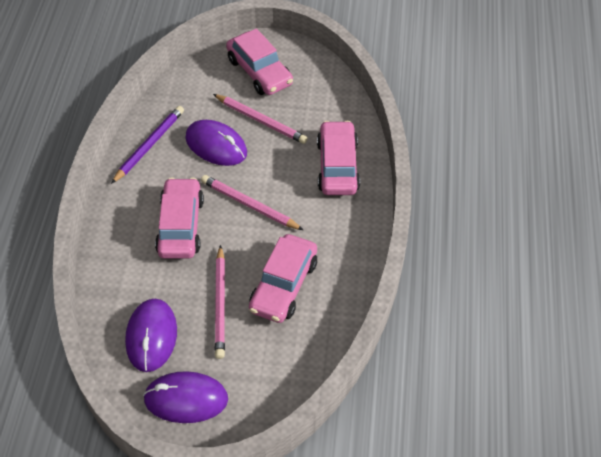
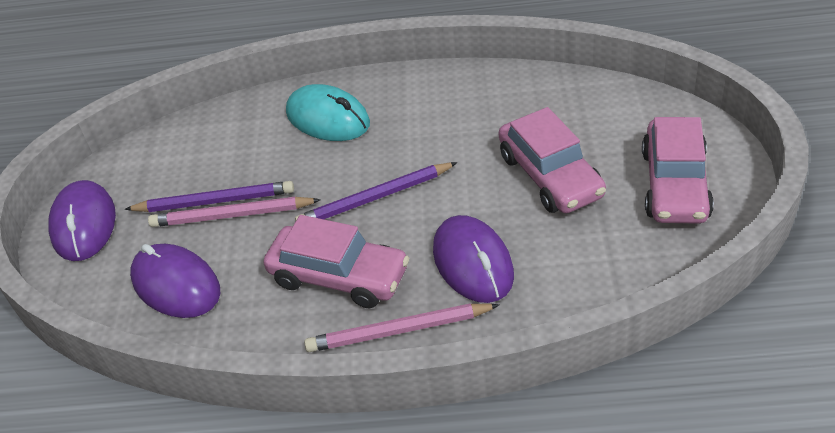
pink car: [155,177,204,259] [226,28,293,95] [249,234,317,323] [317,121,360,195] = 4 -> [264,215,409,308] [499,107,606,213] [642,117,714,224] = 3
pink pencil: [201,175,303,230] [213,94,308,144] [215,245,225,359] = 3 -> [148,196,321,227] [304,303,499,352] = 2
purple pencil: [111,106,184,184] = 1 -> [125,181,294,212] [295,162,458,221] = 2
turquoise mouse: none = 0 -> [286,84,370,141] = 1

